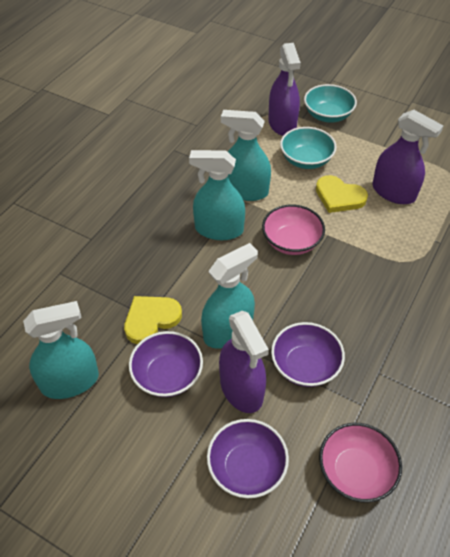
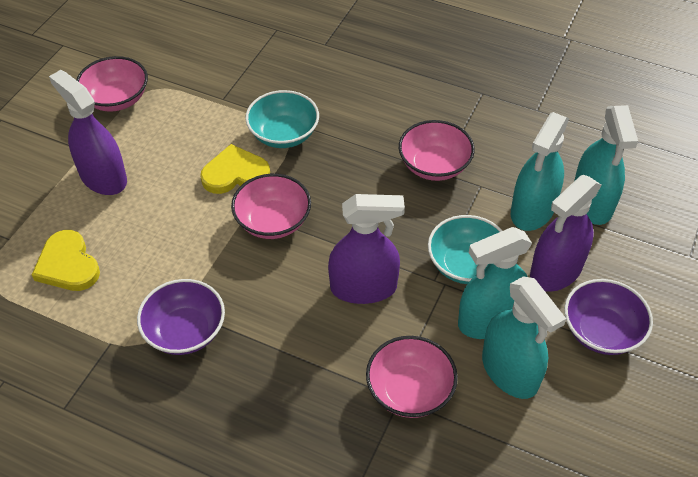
pink bowl: [262,205,325,255] [319,423,402,503] = 2 -> [76,56,148,112] [231,174,311,239] [366,336,458,418] [399,120,475,181] = 4
purple bowl: [129,331,203,397] [207,419,289,498] [271,322,345,387] = 3 -> [137,279,225,355] [564,279,653,355] = 2

